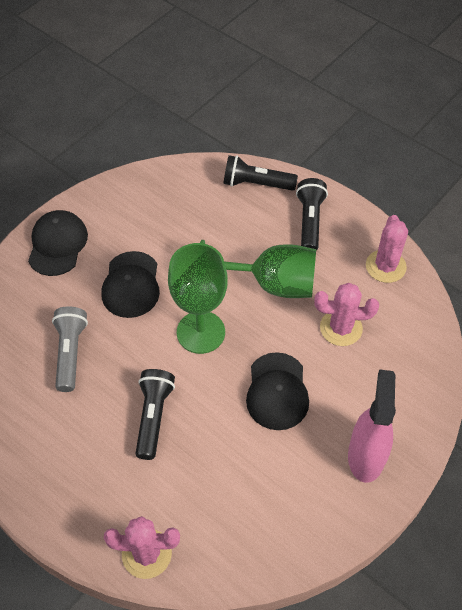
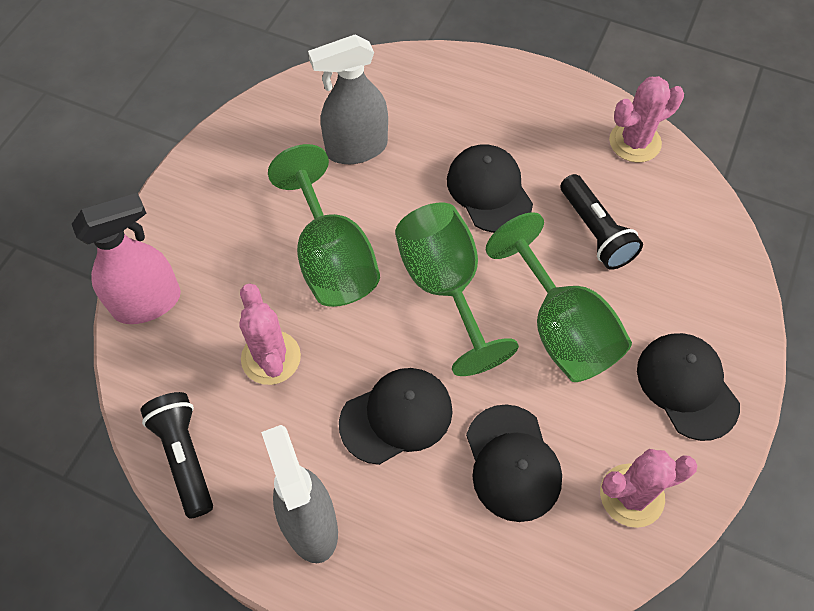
black cap: [28,210,88,276] [102,251,160,318] [246,352,309,430] = 3 -> [339,368,453,465] [447,145,533,233] [466,404,562,522] [637,333,740,441] = 4
black flashlight: [135,369,175,460] [223,155,298,191] [296,178,328,251] = 3 -> [140,392,213,519] [561,174,643,270] = 2
green goblet: [168,243,228,354] [200,240,316,298] = 2 -> [268,144,380,307] [395,202,519,376] [486,212,632,382] = 3
grey flashlight: [52,306,88,392] = 1 -> none = 0
grey spray bottle: none = 0 -> [261,425,338,563] [308,35,388,164] = 2

